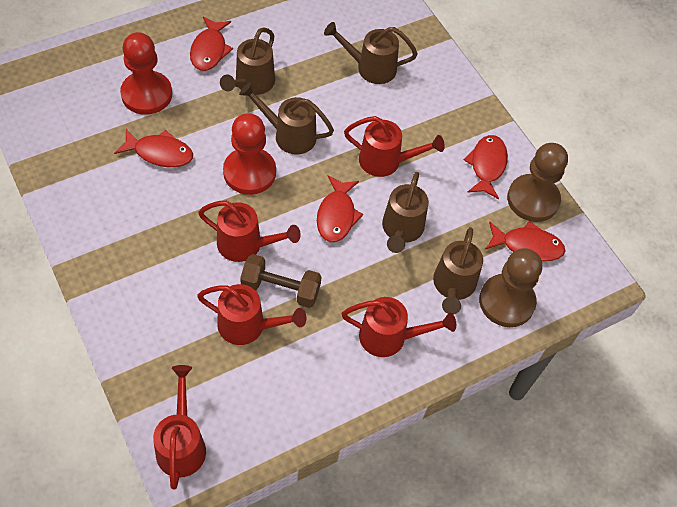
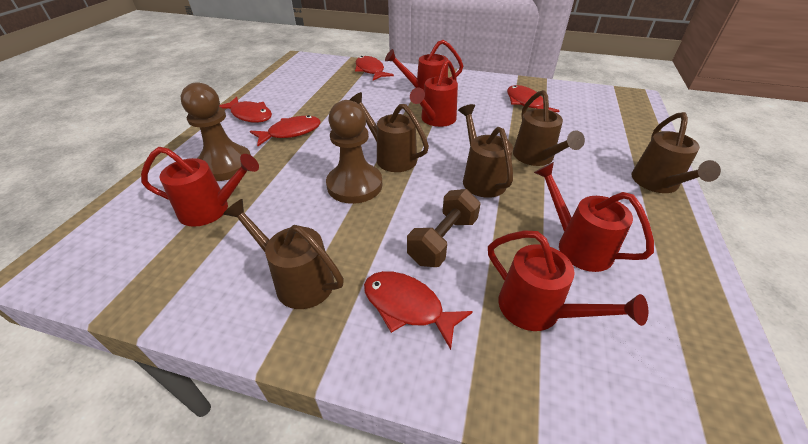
red pawn: [120,32,172,115] [223,113,276,195] = 2 -> none = 0

